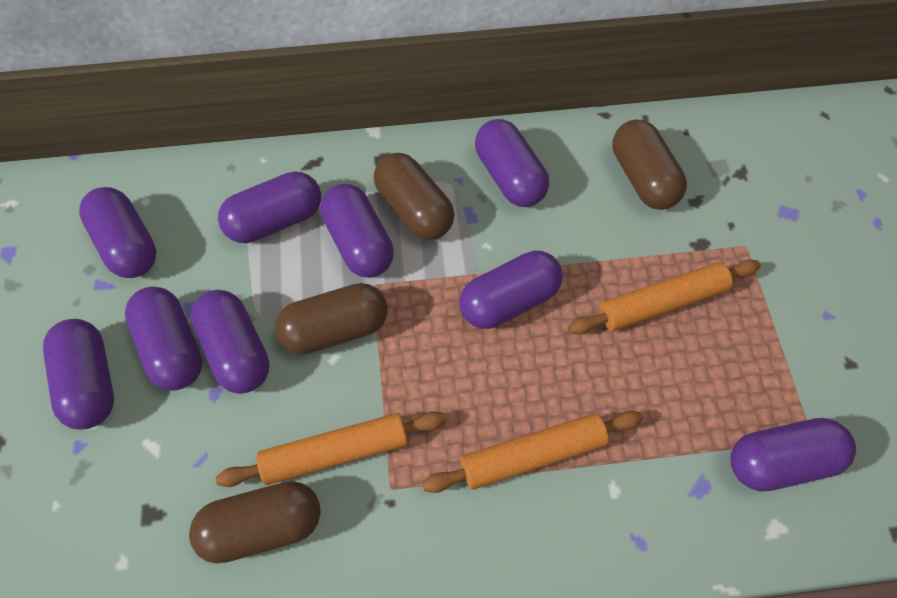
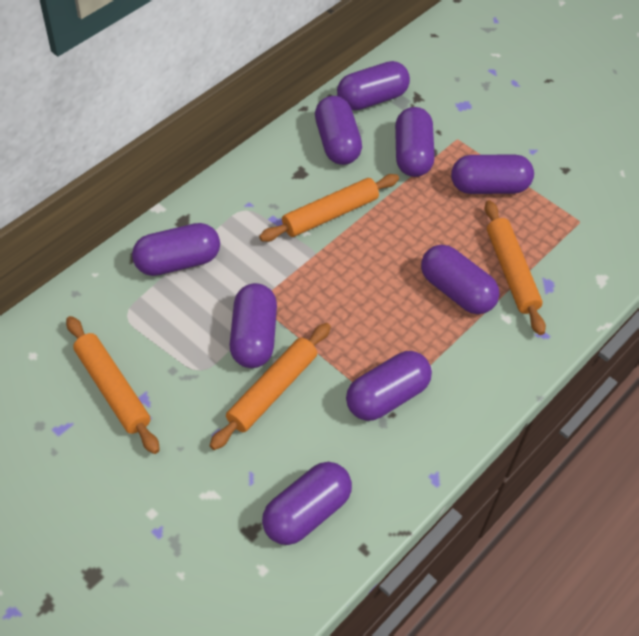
brown capsule: [189,481,321,564] [275,283,388,355] [374,153,454,240] [612,120,687,210] = 4 -> none = 0
orange rolling pin: [216,411,446,487] [422,411,643,493] [568,259,761,334] = 3 -> [66,316,160,454] [210,323,331,450] [259,174,399,242] [485,200,546,335] = 4

